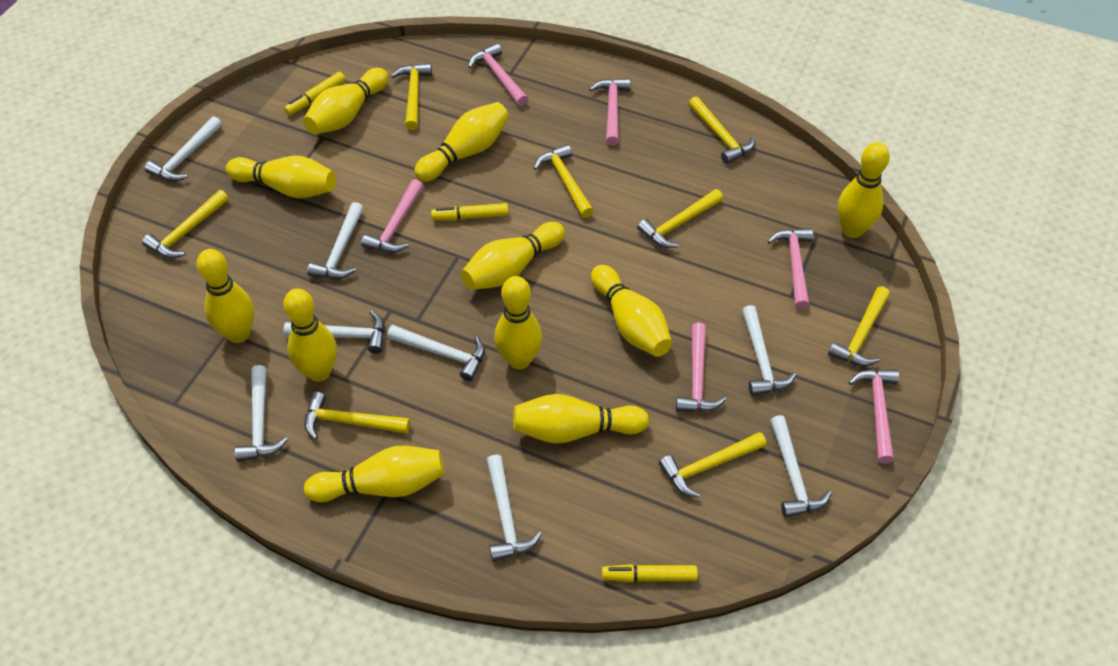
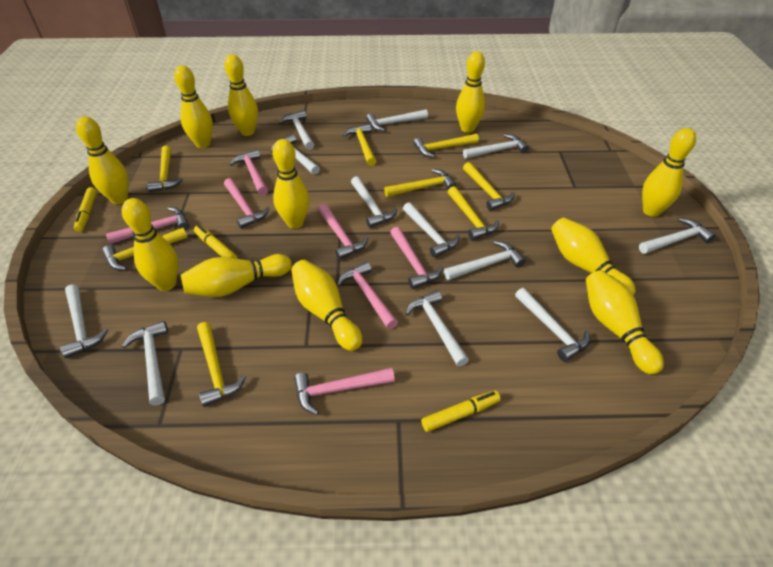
pink hammer: [361,179,423,253] [468,43,528,106] [590,78,630,145] [676,323,727,412] [768,228,813,309] [849,369,899,463] = 6 -> [106,207,189,244] [224,178,269,229] [230,149,268,196] [294,368,395,415] [318,204,368,260] [337,261,398,329] [390,227,443,289] = 7
white hammer: [145,116,222,182] [234,365,288,462] [284,310,385,354] [307,202,364,279] [387,325,485,381] [486,454,542,562] [742,305,796,396] [770,415,832,518] = 8 -> [60,284,108,358] [122,321,168,405] [271,134,320,175] [279,110,314,150] [351,176,398,228] [366,109,428,131] [403,202,460,258] [406,290,469,367] [444,241,526,280] [463,134,529,159] [515,288,590,362] [639,218,716,254] = 12

